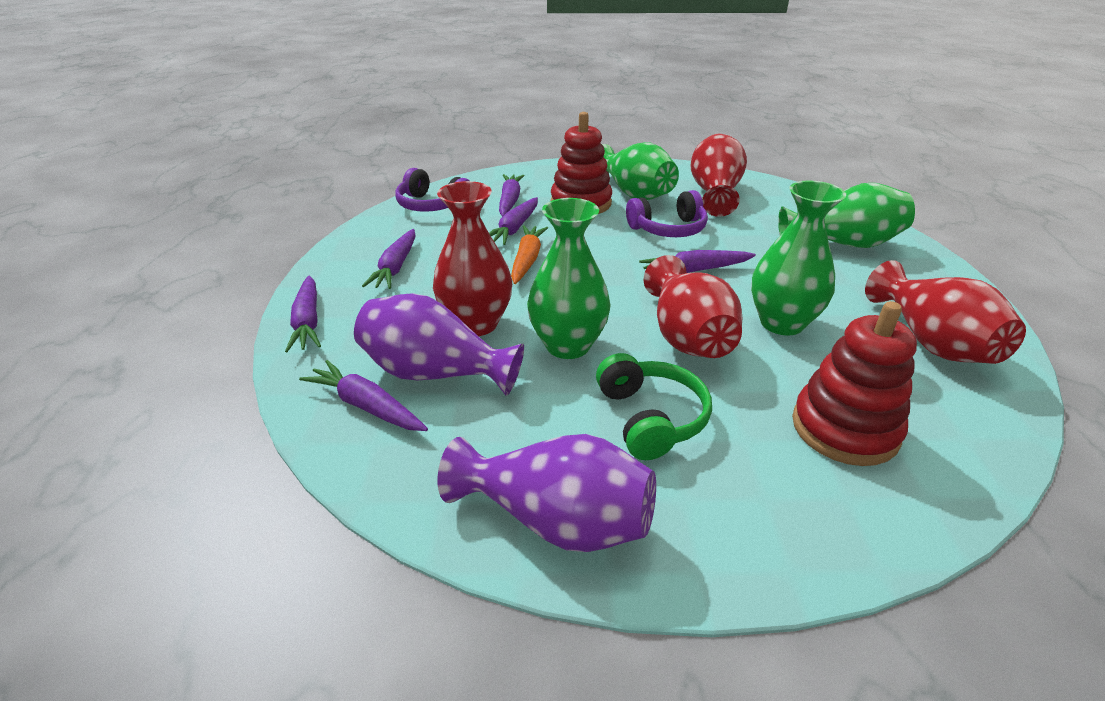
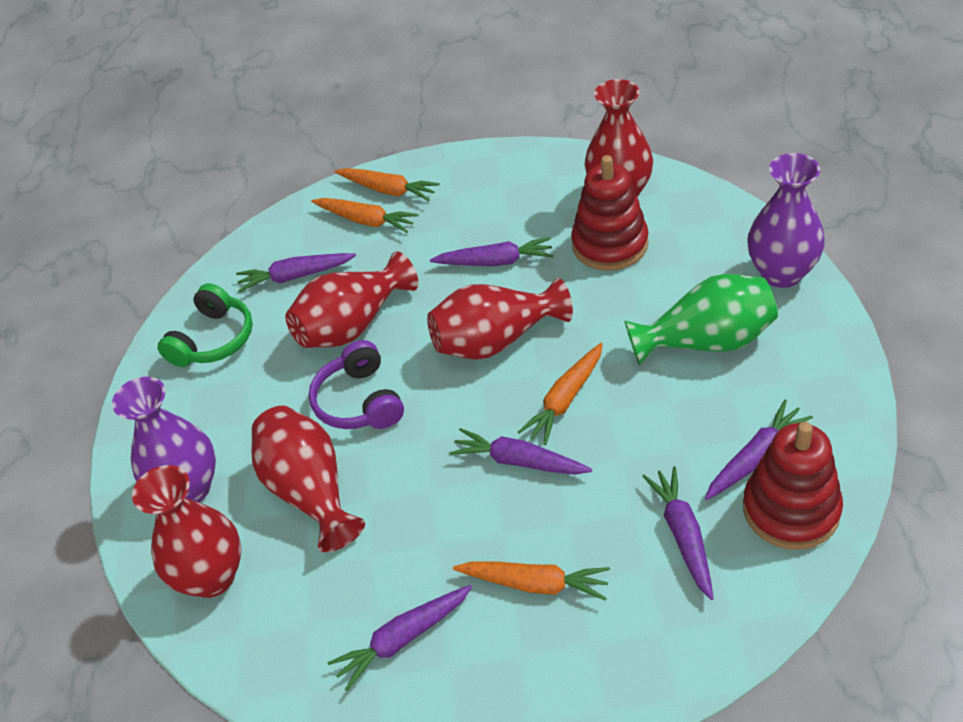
green vase: [527,198,611,359] [602,142,679,200] [751,180,846,336] [778,183,915,248] = 4 -> [625,274,778,366] = 1
orange carrot: [511,225,548,284] = 1 -> [311,198,419,233] [334,168,440,201] [453,562,610,601] [518,343,603,445] = 4
purple headphones: [395,168,470,212] [626,190,708,237] = 2 -> [309,340,404,429] = 1
red vase: [433,181,512,336] [644,255,743,358] [690,134,747,217] [865,260,1026,364] = 4 -> [132,465,241,598] [251,406,365,552] [285,251,418,348] [427,278,573,360] [585,79,653,198] = 5

